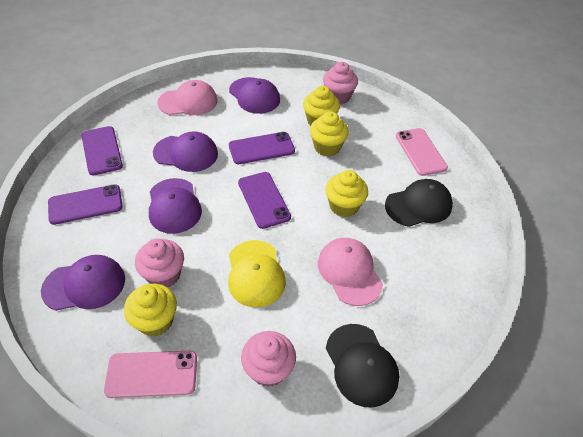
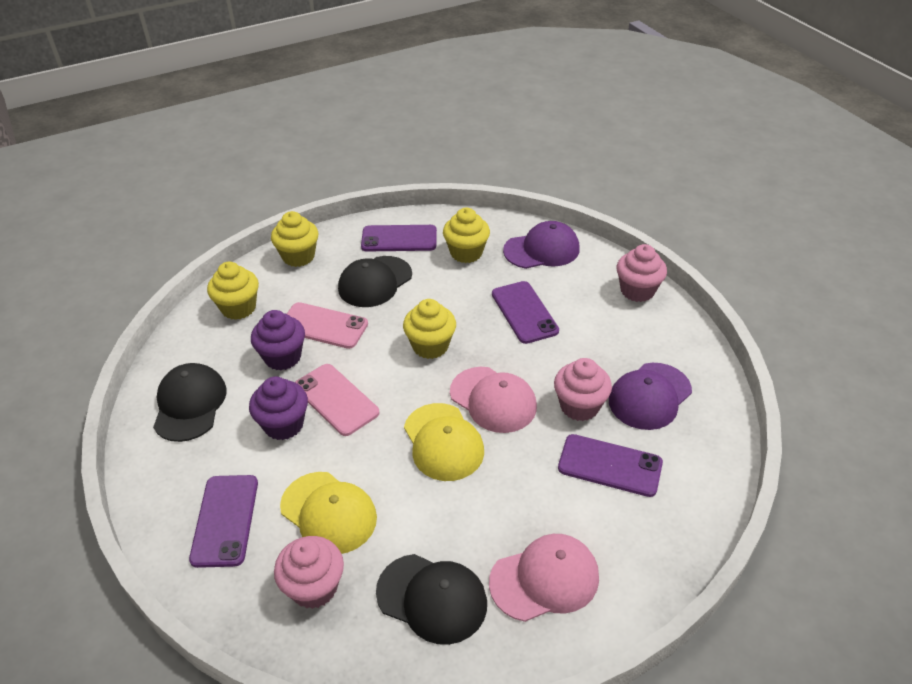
black cap: [326,324,399,407] [385,179,453,227] = 2 -> [153,363,227,442] [338,256,412,307] [376,554,487,645] = 3
purple cap: [41,255,125,311] [149,178,202,234] [153,131,218,172] [229,77,280,114] = 4 -> [503,221,580,269] [609,363,692,430] = 2
purple cupcake: none = 0 -> [249,376,308,440] [251,310,305,370] = 2
yellow cap: [228,240,286,308] = 1 -> [280,472,377,554] [404,403,484,481] = 2

